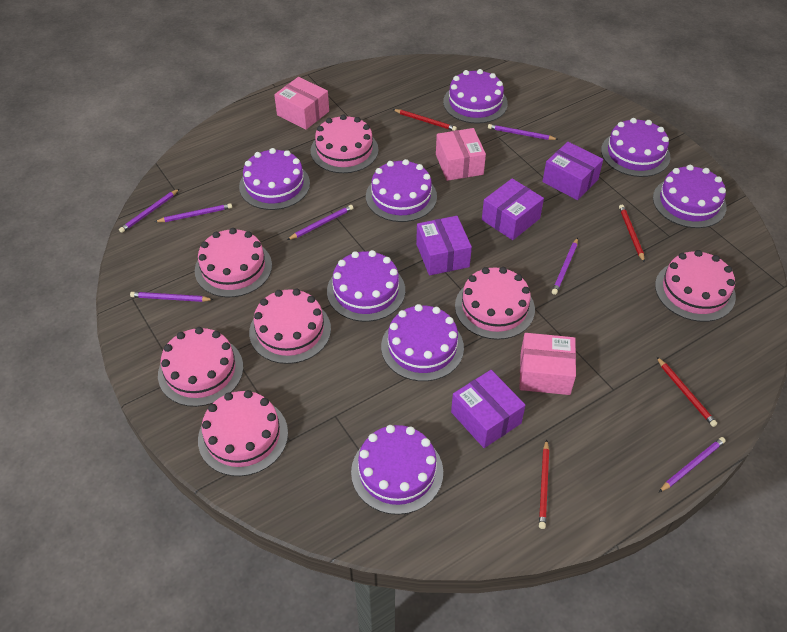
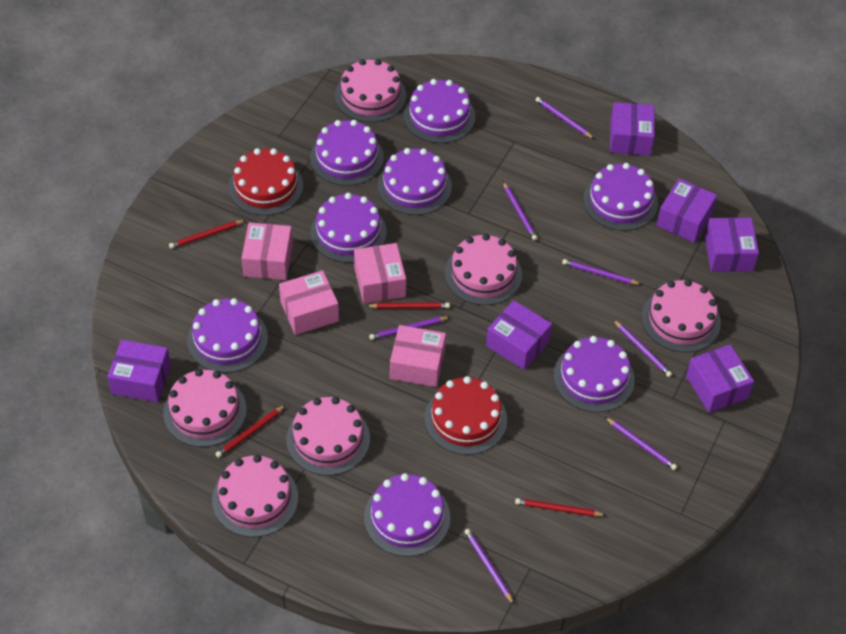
pink box: [274,77,329,130] [436,128,486,181] [519,333,576,395] = 3 -> [242,222,293,280] [279,270,339,335] [354,243,406,304] [390,325,446,387] = 4
pink cake: [158,327,243,407] [195,228,272,297] [198,390,288,476] [249,289,331,364] [311,114,379,173] [455,267,535,340] [655,250,736,322] = 7 -> [163,369,247,447] [212,455,298,537] [286,397,370,476] [335,59,406,122] [445,234,522,305] [642,279,721,352] = 6
purple box: [416,216,472,275] [451,370,525,448] [482,178,544,240] [542,142,603,200] = 4 -> [107,340,171,402] [486,300,552,370] [610,102,655,156] [656,179,717,243] [686,345,754,413] [705,217,759,272] = 6
red cake: none = 0 -> [229,148,303,216] [424,376,507,455] = 2

